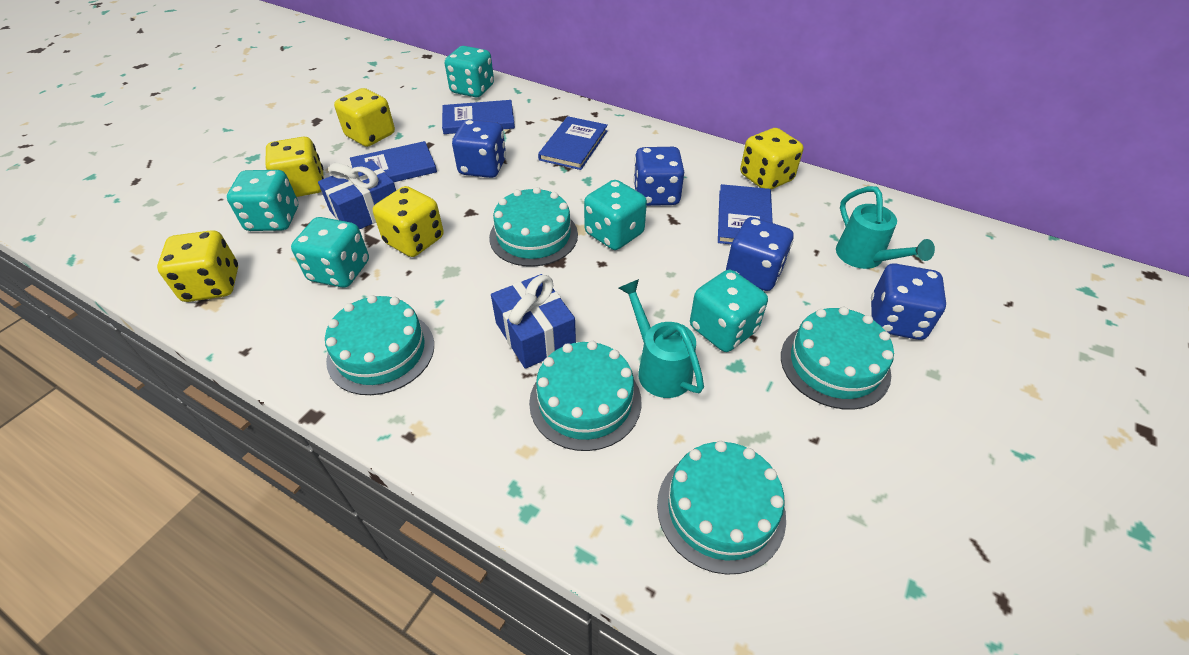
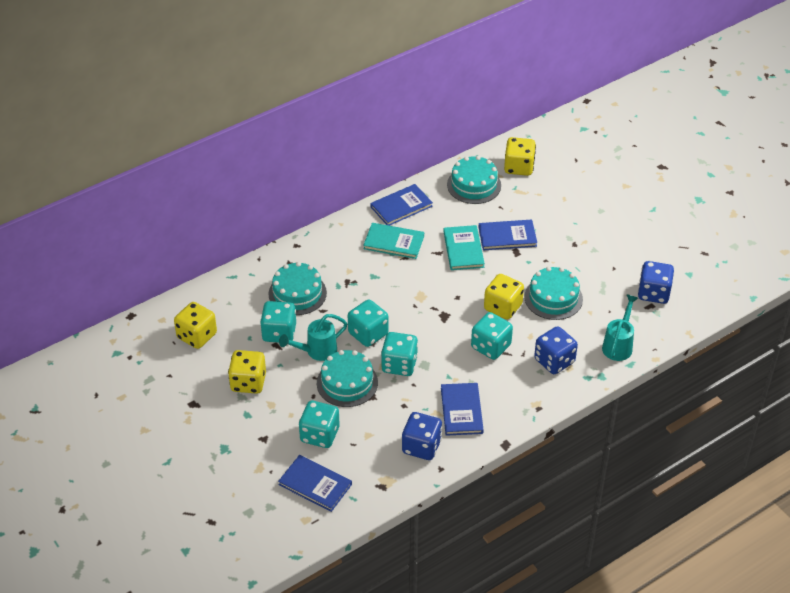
blue dice: [452,119,506,178] [633,147,684,206] [726,217,793,291] [871,263,946,340] = 4 -> [402,412,442,460] [534,326,578,374] [638,261,674,304] = 3
blue gift: [318,160,396,229] [491,274,576,369] = 2 -> none = 0
turquoise book: none = 0 -> [363,223,424,259] [443,225,485,270] = 2
turquoise cake: [325,295,434,395] [489,187,578,267] [529,341,641,451] [657,441,786,575] [781,307,894,410] = 5 -> [268,262,327,315] [317,350,378,407] [447,156,501,204] [524,267,583,320] = 4
yellow dice: [157,230,238,302] [265,137,324,197] [334,88,395,147] [373,186,444,257] [740,128,803,190] = 5 -> [174,302,217,349] [228,350,266,394] [484,274,524,320] [504,137,536,176] = 4

